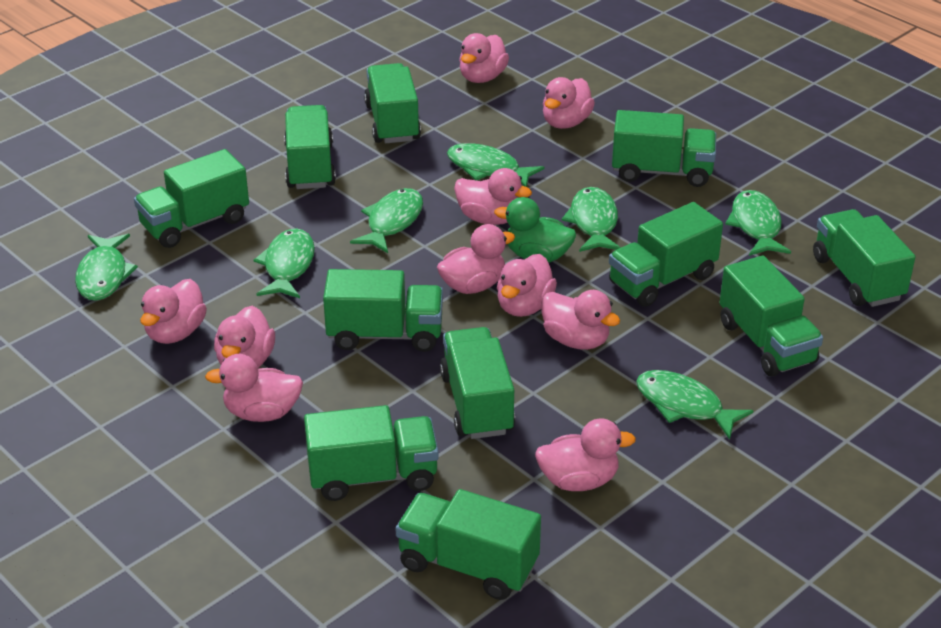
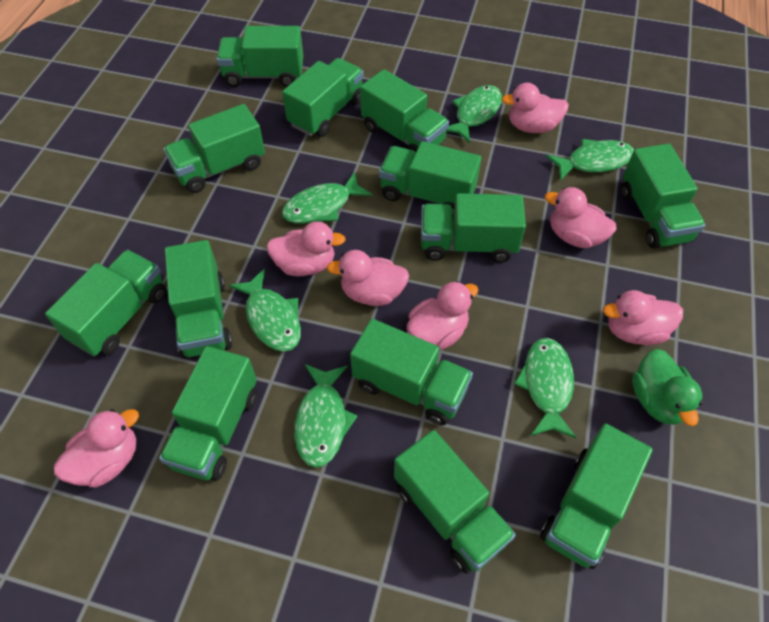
green fish: [75,234,138,301] [253,228,315,298] [350,188,423,253] [447,143,545,187] [562,187,621,252] [636,370,753,440] [725,190,791,256] = 7 -> [229,268,301,352] [282,171,373,224] [294,364,358,468] [446,85,502,143] [514,338,577,438] [546,139,634,181] = 6
green truck: [134,149,249,248] [284,105,336,189] [304,405,439,501] [323,269,443,352] [364,63,421,143] [396,489,541,600] [440,327,515,439] [609,202,723,307] [612,110,716,187] [719,256,823,377] [813,209,915,307] = 11 -> [45,250,166,356] [159,346,258,481] [163,104,265,193] [165,240,232,358] [216,26,303,87] [282,58,364,137] [350,319,473,425] [360,69,449,152] [379,141,481,217] [394,430,516,574] [421,193,526,263] [540,423,653,569] [621,144,706,249] = 13
pink duck: [140,279,207,344] [205,354,303,422] [214,306,275,368] [437,224,515,294] [454,168,532,225] [459,33,509,83] [497,254,557,317] [535,418,636,491] [541,290,620,350] [543,77,595,129] = 10 -> [54,409,139,488] [266,221,346,276] [327,250,409,306] [407,281,479,350] [501,83,569,133] [545,187,617,248] [603,290,683,345] = 7

